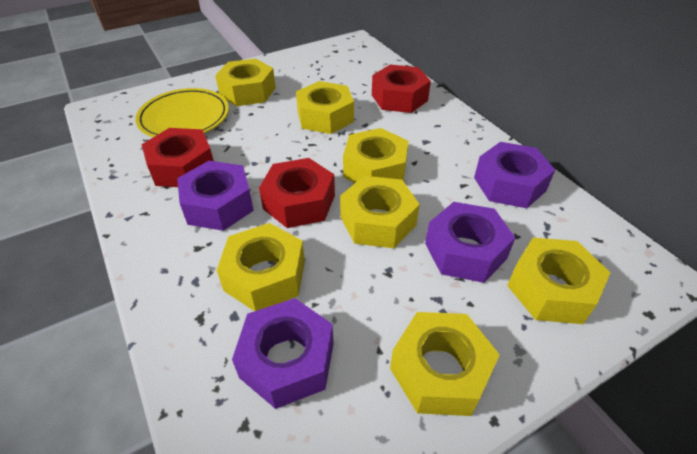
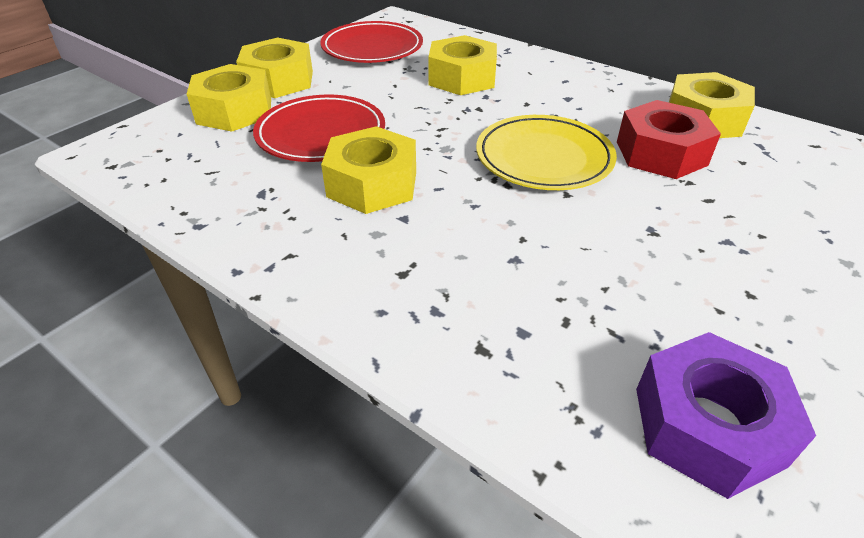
purple nut: [177,161,254,231] [232,298,334,409] [425,202,515,283] [474,142,555,208] = 4 -> [636,332,816,499] = 1
red nut: [141,128,214,187] [259,158,335,228] [372,64,431,113] = 3 -> [617,100,721,179] = 1
red plate: none = 0 -> [253,94,385,162] [320,21,423,63] = 2
yellow nut: [215,59,276,106] [217,223,305,311] [296,81,354,134] [340,176,420,248] [343,128,409,183] [390,312,500,416] [507,238,610,324] = 7 -> [187,64,271,132] [236,38,313,98] [321,126,416,214] [428,35,497,95] [669,72,755,138] = 5

